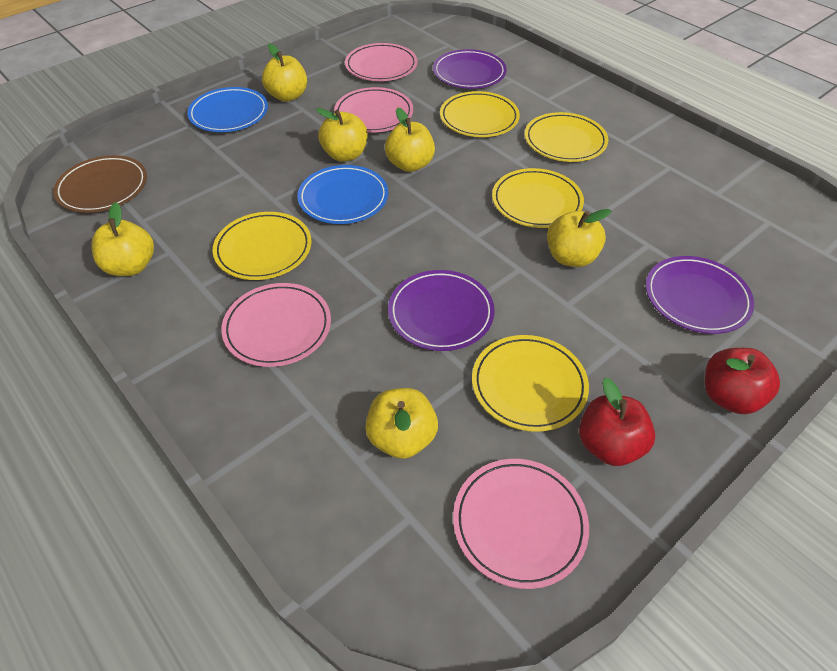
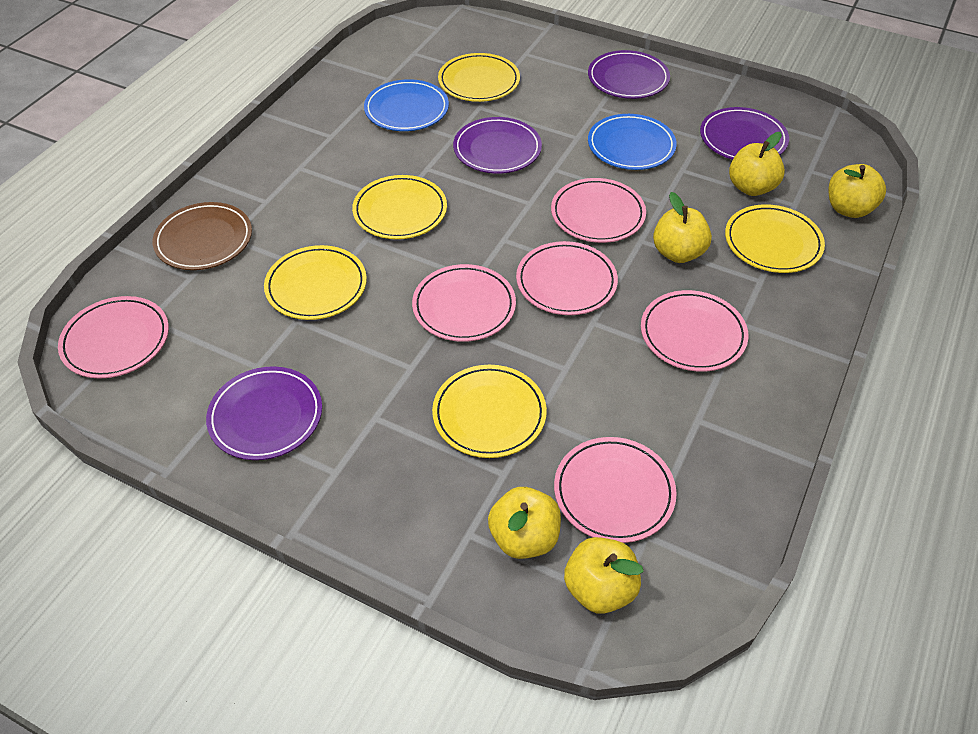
pink plate: [221,283,331,367] [334,87,413,133] [345,43,418,81] [453,459,589,589] = 4 -> [58,296,169,379] [412,264,516,342] [516,241,618,315] [551,178,646,243] [554,437,677,543] [641,290,748,372] = 6
purple plate: [388,270,495,351] [433,49,507,89] [646,256,754,334] = 3 -> [206,366,322,460] [453,117,542,174] [588,50,670,99] [700,107,789,160] = 4
red apple: [579,378,655,466] [705,348,780,414] = 2 -> none = 0
yellow apple: [91,202,154,276] [262,43,307,102] [316,108,367,162] [365,388,438,459] [385,107,435,172] [547,209,611,267] = 6 -> [488,487,561,559] [564,537,644,614] [653,192,712,263] [729,132,785,196] [829,164,886,218] = 5

